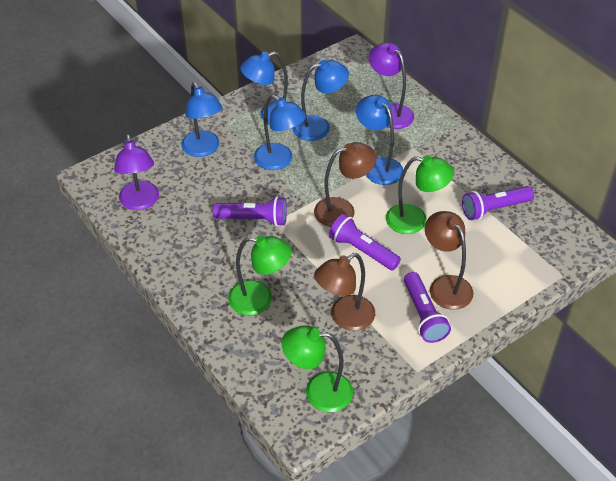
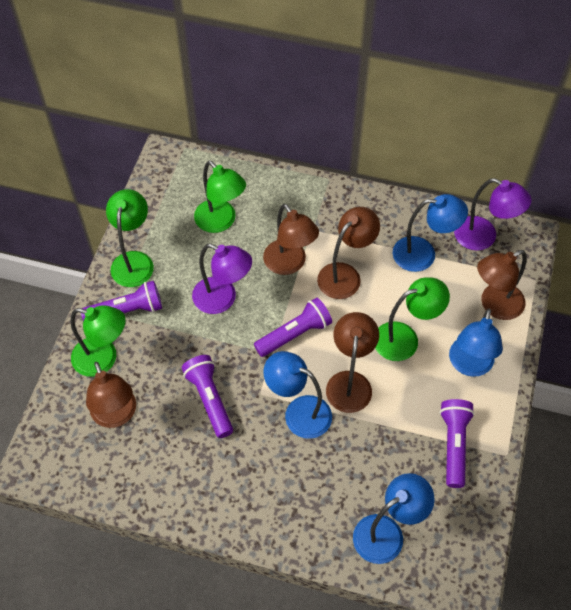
blue lamp: [181,82,222,157] [240,51,288,125] [254,95,306,170] [292,60,349,141] [356,95,403,185] = 5 -> [263,351,332,439] [353,473,435,564] [393,194,468,272] [449,308,503,377] = 4
brown lamp: [314,142,377,227] [314,253,375,331] [425,211,473,310] = 3 -> [86,362,136,428] [263,204,319,275] [317,207,380,299] [326,312,379,413] [477,250,527,320] = 5
green lamp: [228,235,292,315] [282,325,353,412] [386,155,454,234] = 3 -> [70,305,126,377] [106,189,154,287] [194,161,246,233] [375,277,450,361] = 4

